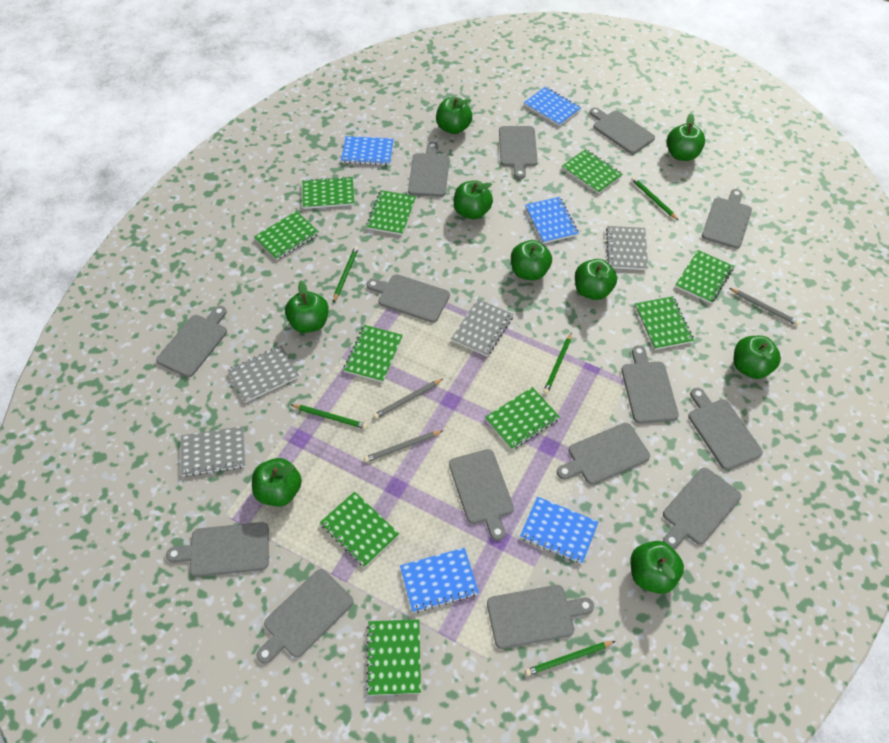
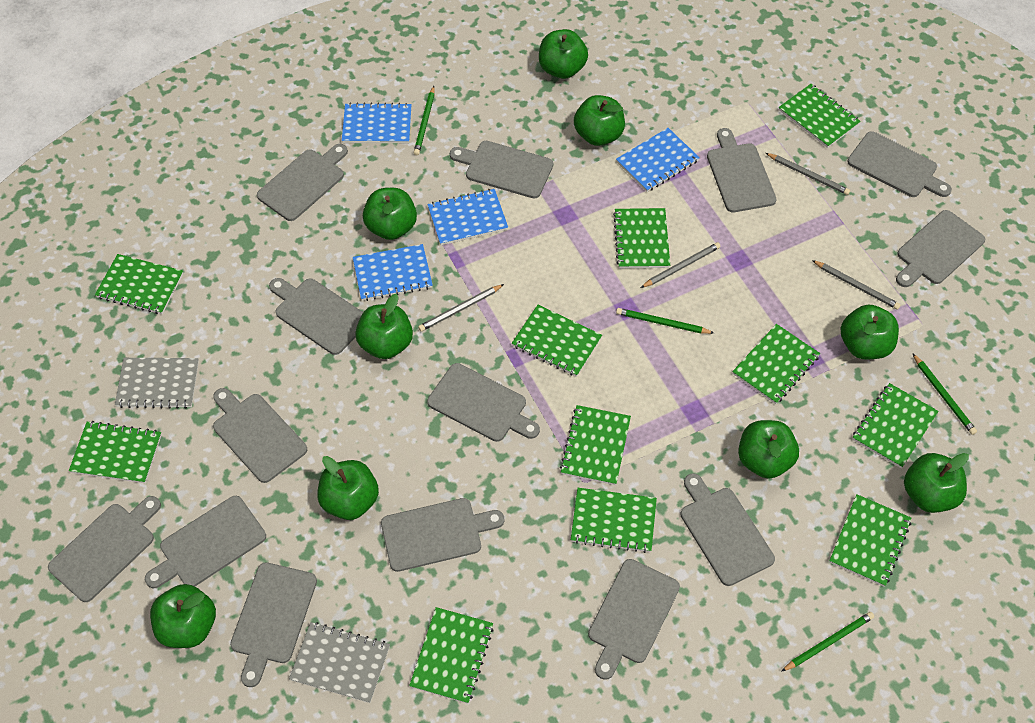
blue notebook: [341,136,394,165] [400,548,479,613] [520,496,598,564] [524,87,581,126] [525,197,579,244] = 5 -> [342,102,412,143] [353,244,433,301] [428,189,508,245] [616,128,700,192] = 4
green notebook: [254,211,319,260] [302,176,354,209] [320,491,399,567] [344,325,403,382] [366,190,416,235] [366,619,421,695] [485,387,560,450] [562,149,623,194] [635,296,694,350] [675,250,734,303] = 10 -> [69,421,162,483] [95,254,184,314] [409,607,494,704] [512,305,602,377] [560,405,631,485] [571,488,657,553] [613,208,670,268] [732,324,820,404] [779,84,861,148] [829,494,912,587] [852,383,938,468] = 11
green pencil: [291,404,368,429] [333,246,359,303] [525,641,615,676] [543,333,572,394] [631,177,678,220] = 5 -> [414,86,435,155] [616,308,714,334] [781,612,874,672] [912,353,977,435] = 4
grey notebook: [181,426,245,477] [228,346,299,403] [451,299,513,356] [606,226,648,270] = 4 -> [115,358,199,409] [289,622,390,703] = 2
grey pencil: [364,430,443,462] [373,379,443,419] [730,288,800,326] = 3 -> [418,284,504,331] [641,242,721,288] [766,153,850,195] [812,260,901,310] = 4

